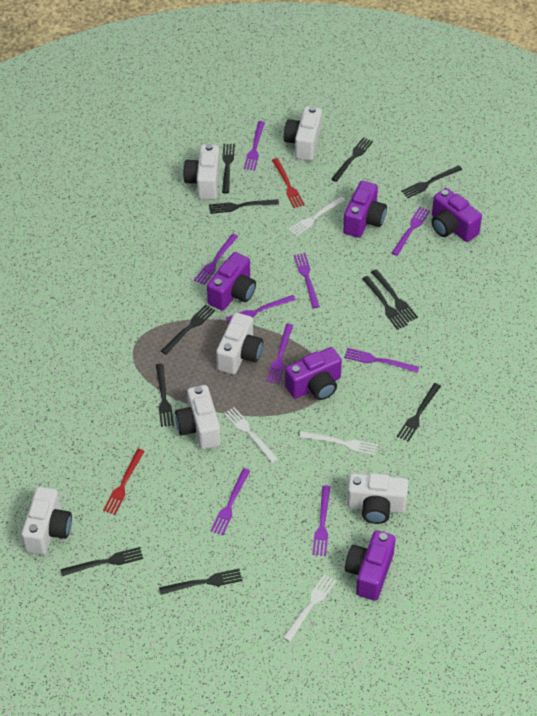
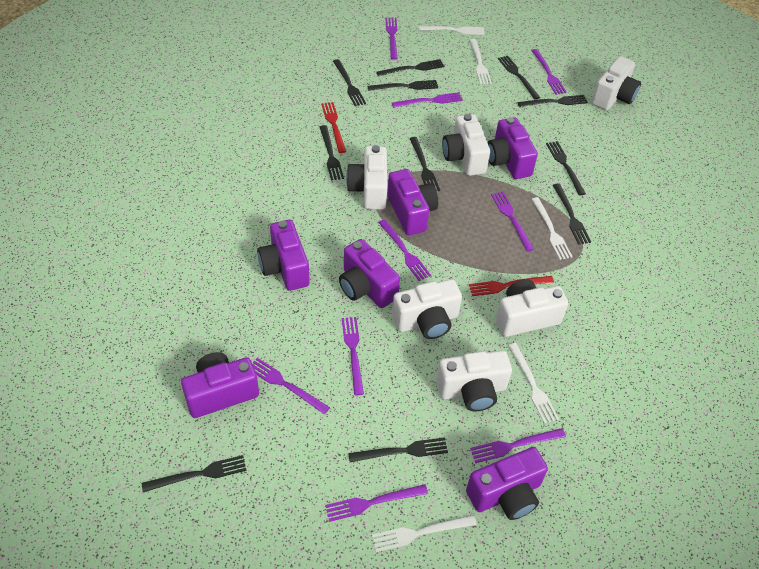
purple camera: [207,252,256,311] [285,347,342,400] [343,181,387,238] [345,531,395,601] [431,188,482,242] = 5 -> [181,352,259,418] [257,220,309,291] [339,239,400,308] [387,169,438,235] [466,447,548,520] [487,117,538,179] = 6
white fork: [224,407,278,463] [283,574,336,642] [288,196,345,237] [300,431,378,455] = 4 -> [372,515,477,552] [419,26,485,35] [470,39,492,84] [508,343,559,424] [531,197,573,260] = 5

